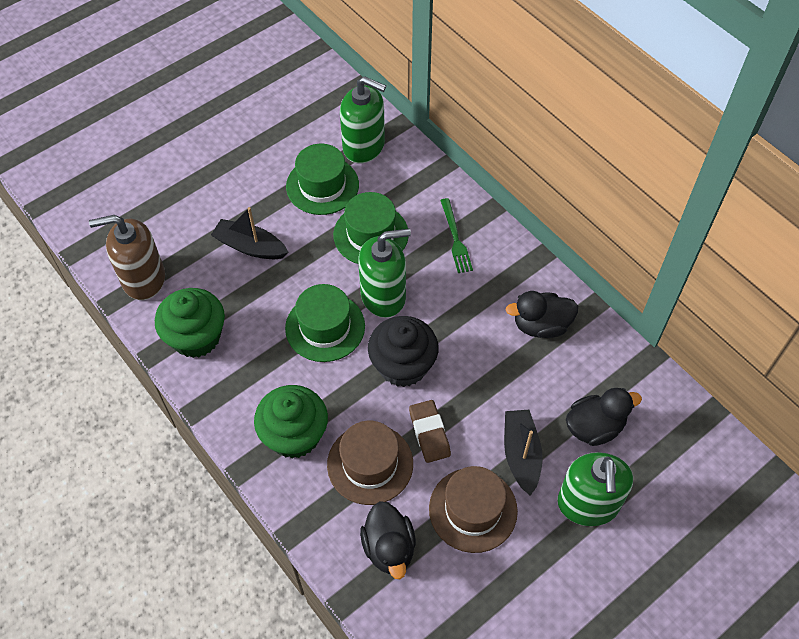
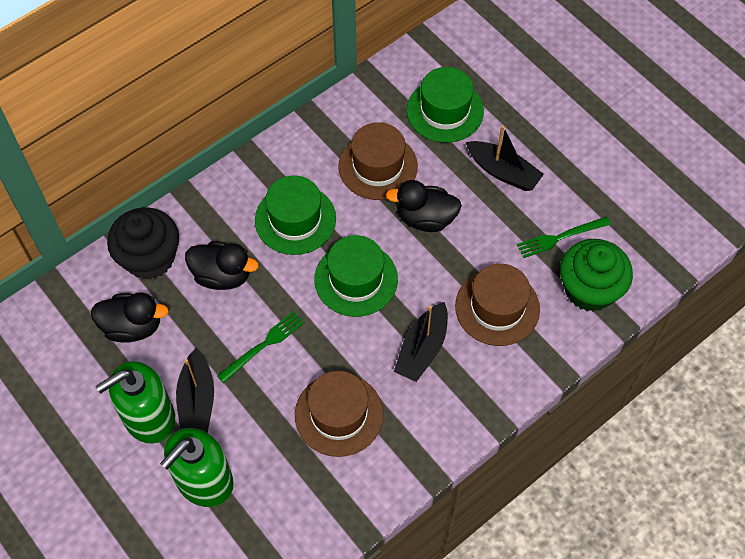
black boat: [211,207,289,259] [504,410,543,496] = 2 -> [176,348,214,433] [394,302,448,382] [466,125,544,191] = 3
brown eraser: [409,400,451,463] = 1 -> none = 0
brown hat: [327,421,413,505] [429,466,518,553] = 2 -> [295,371,383,457] [338,122,418,200] [455,264,540,346] = 3
brown soap dispenser: [89,215,165,300] = 1 -> none = 0
green cupcake: [155,288,225,358] [254,385,328,458] = 2 -> [560,239,633,312] = 1
green fork: [440,198,473,273] = 1 -> [217,311,304,383] [517,216,611,258] = 2
green soap dispenser: [340,76,386,164] [358,229,411,318] [557,452,633,526] = 3 -> [96,361,175,444] [160,428,234,507] = 2

